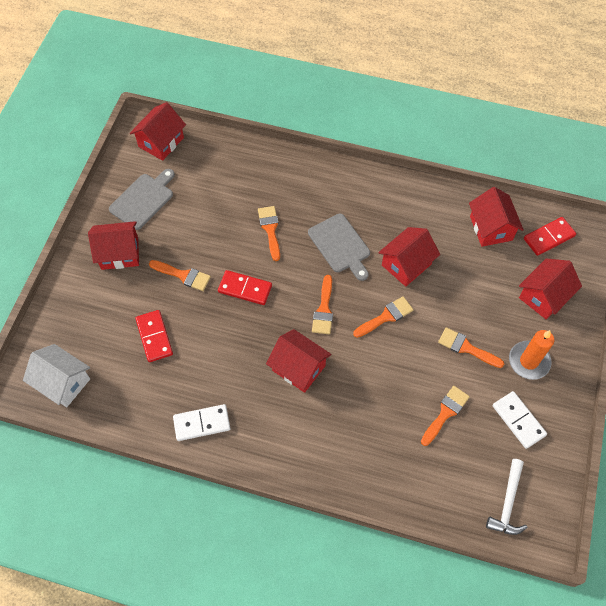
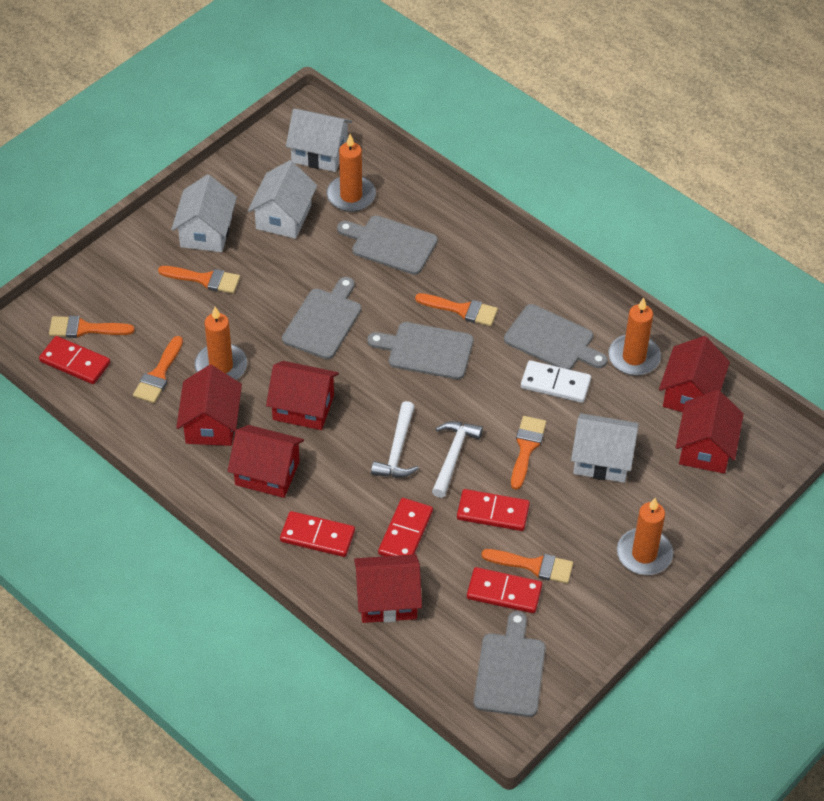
grey cutting board: [109,169,175,230] [308,214,370,281] = 2 -> [282,277,361,359] [337,215,438,275] [367,322,473,379] [474,611,546,717] [504,304,607,370] = 5
orange candle: [509,330,554,380] = 1 -> [194,307,247,380] [327,134,376,212] [608,298,661,376] [617,498,673,575] = 4
red domino: [135,310,173,362] [218,270,272,305] [524,217,576,256] = 3 -> [39,336,110,384] [280,511,355,557] [378,498,433,556] [457,489,530,531] [467,567,542,613] = 5
white domino: [173,404,230,441] [493,391,547,449] = 2 -> [521,360,591,403] = 1
white hammer: [486,459,527,535] = 1 -> [371,401,419,478] [432,421,483,498] = 2
white house: [23,344,90,407] = 1 -> [171,175,237,252] [248,160,317,239] [286,109,352,172] [571,413,639,483] = 4

